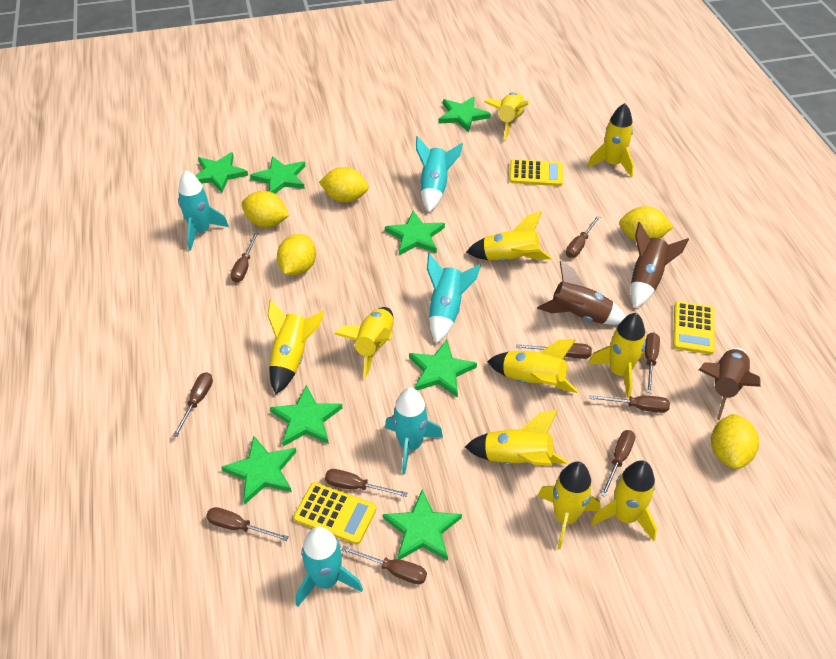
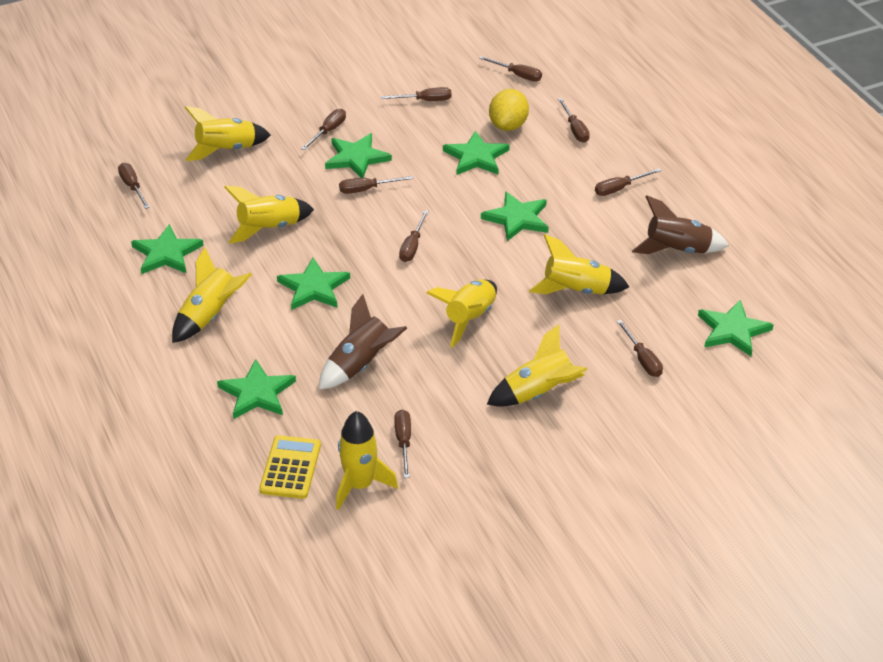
brown rocket: [537,261,626,325] [631,222,689,308] [699,348,761,420] = 3 -> [319,294,407,389] [632,195,729,254] = 2
green star: [195,152,248,193] [221,436,296,504] [250,156,305,194] [270,385,343,446] [383,489,462,561] [385,211,445,255] [409,340,477,398] [438,96,491,132] = 8 -> [131,224,204,274] [217,359,296,419] [277,258,350,310] [325,133,392,178] [443,131,510,175] [481,191,549,241] [698,300,774,356] = 7
turquoise rocket: [178,170,229,250] [296,527,363,607] [385,387,443,474] [416,136,463,212] [427,253,481,343] = 5 -> none = 0
yellow calculator: [293,482,377,545] [509,159,563,186] [673,301,715,354] = 3 -> [259,435,321,499] = 1
yellow lemon: [241,191,289,227] [277,234,316,275] [319,167,369,203] [619,206,673,241] [711,414,759,469] = 5 -> [489,89,529,131] = 1
yellow rocket: [267,299,325,394] [335,307,394,379] [465,410,567,466] [467,211,552,261] [484,92,529,140] [487,339,578,393] [538,462,601,550] [587,103,634,177] [588,313,646,398] [591,460,657,541] = 10 -> [172,247,252,343] [184,106,271,161] [224,186,314,244] [336,411,398,510] [426,279,497,348] [487,324,588,407] [529,234,629,294] = 7

